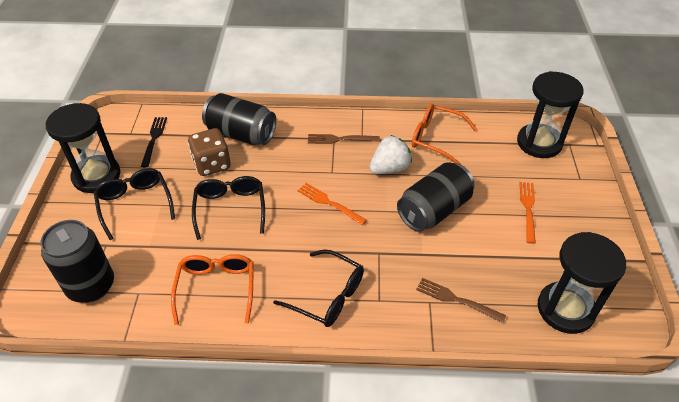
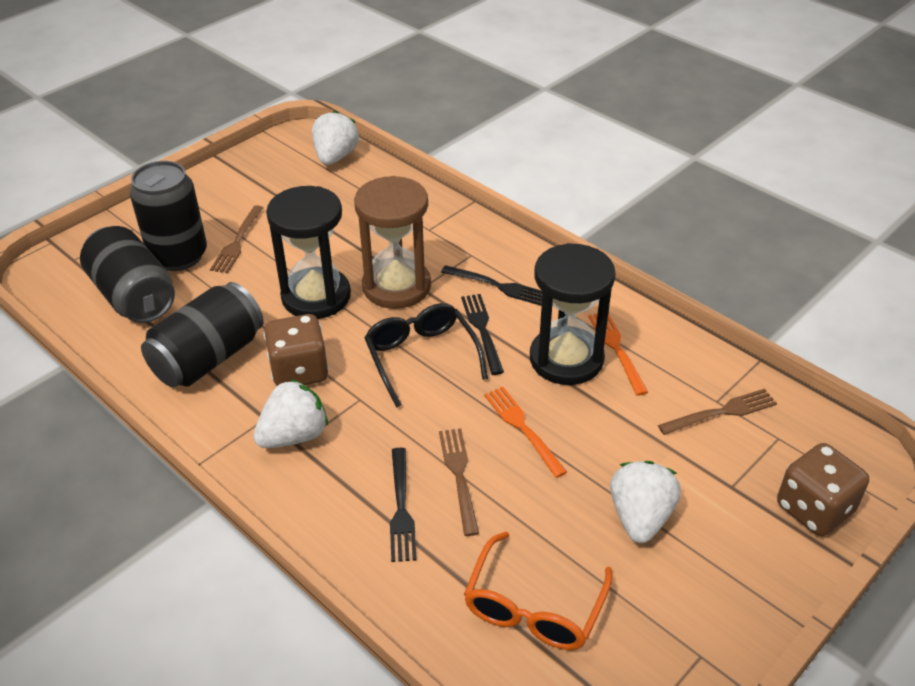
black fork: [141,117,167,167] = 1 -> [390,448,417,562] [441,265,543,306] [461,294,504,375] = 3
black glasses: [94,168,175,240] [192,176,265,240] [273,249,364,327] = 3 -> [364,303,488,407] = 1
black hourglass: [46,103,121,193] [517,71,583,158] [538,232,626,334] = 3 -> [266,186,351,319] [530,243,615,385] = 2
brown dice: [188,128,231,176] = 1 -> [264,314,329,386] [777,443,869,536] = 2
brown fork: [308,134,380,144] [416,278,506,323] = 2 -> [210,205,264,273] [439,428,479,536] [658,389,777,435] = 3
brown hourglass: none = 0 -> [354,176,431,309] = 1
orange glasses: [171,254,253,325] [412,104,477,164] = 2 -> [464,531,612,650] = 1
white strawberry: [369,135,412,174] = 1 -> [253,379,328,448] [312,110,359,165] [610,461,681,543] = 3

